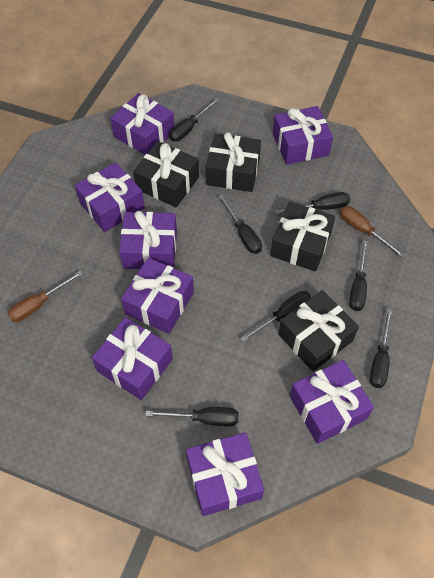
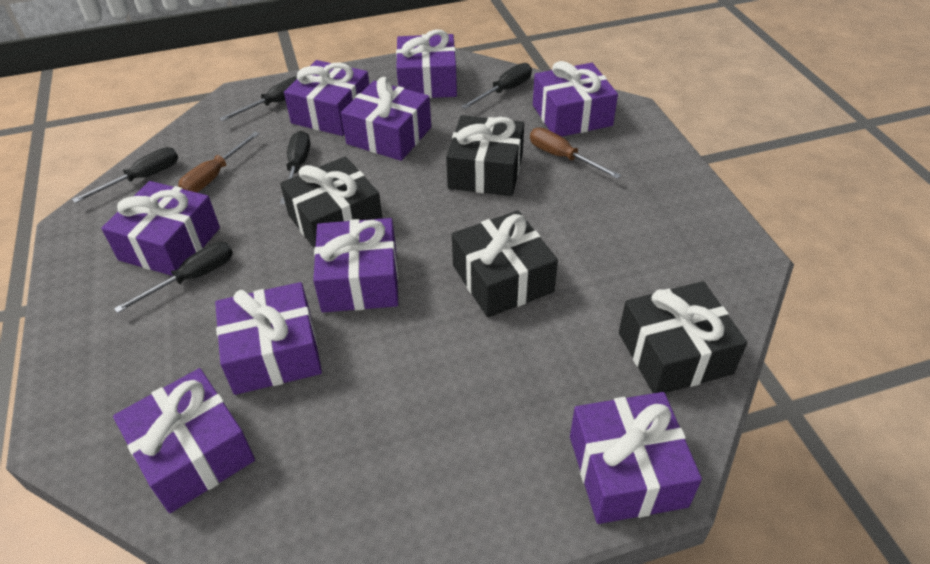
black screwdriver: [145,407,238,426] [169,98,219,142] [218,195,262,254] [240,291,311,342] [275,192,350,214] [349,240,368,311] [370,309,392,388] = 7 -> [72,147,178,203] [114,242,233,313] [219,76,297,121] [280,131,311,204] [461,63,532,109] = 5
purple gift: [75,162,145,232] [92,317,173,400] [110,93,174,155] [119,211,177,269] [121,258,194,334] [186,432,264,516] [273,106,333,165] [290,360,374,444] = 8 -> [101,181,220,276] [113,368,255,513] [215,282,322,395] [284,60,370,136] [313,218,398,312] [341,77,431,161] [396,29,457,98] [533,61,618,137] [570,392,702,524] = 9

